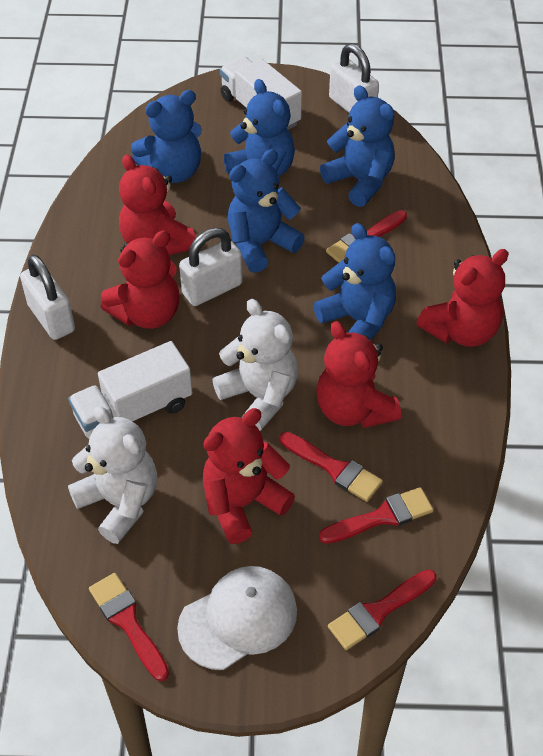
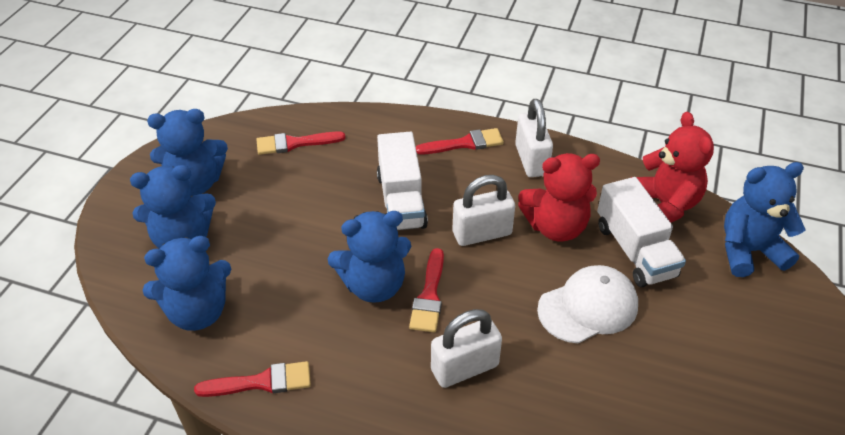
red brush: [89,573,169,681] [280,432,383,502] [319,487,433,544] [326,210,407,263] [328,569,437,650] = 5 -> [194,361,311,397] [256,131,345,155] [409,248,444,332] [416,128,504,154] = 4
red teddy bear: [100,231,180,329] [119,154,196,256] [203,408,295,544] [316,321,401,428] [417,249,509,347] = 5 -> [518,153,600,242] [630,112,714,222] = 2
white teddy bear: [68,406,157,544] [212,299,298,431] = 2 -> none = 0

